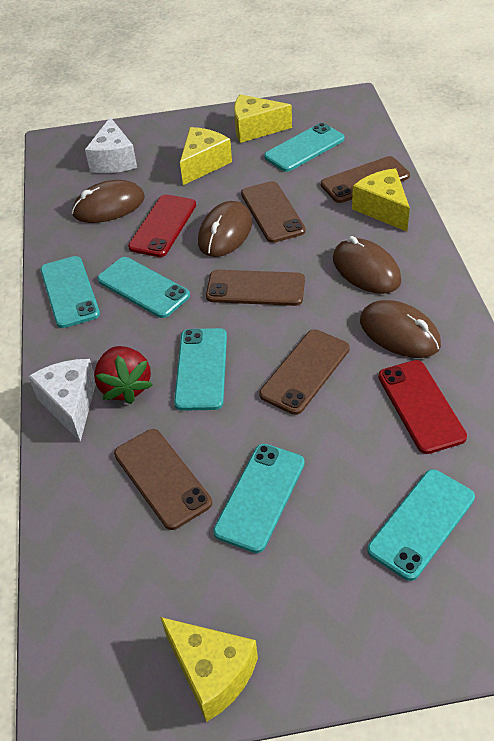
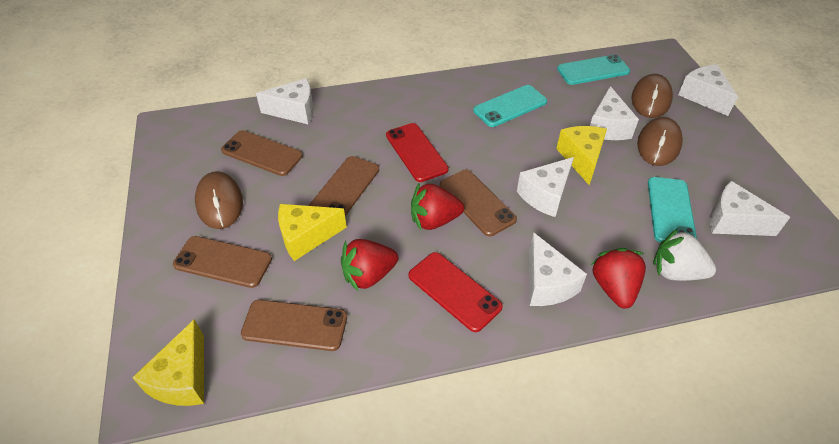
brown mouse: [72,180,145,223] [198,201,252,257] [333,236,401,294] [360,300,441,358] = 4 -> [195,171,243,229] [632,74,673,118] [637,117,683,166] = 3
red strawberry: [94,346,153,404] = 1 -> [341,239,398,292] [411,183,464,230] [591,248,646,308] = 3
turquoise phone: [40,256,100,328] [97,257,190,318] [174,328,227,411] [213,444,305,553] [264,123,345,172] [367,469,475,581] = 6 -> [473,85,547,127] [557,54,630,85] [648,177,697,243] = 3
white cheese: [28,359,96,442] [85,117,137,173] = 2 -> [256,78,314,124] [517,157,574,217] [529,232,587,306] [590,86,639,140] [678,64,738,116] [710,181,790,236] = 6
white strawberry: none = 0 -> [653,228,716,281] = 1
yellow cheese: [160,617,258,722] [180,127,232,185] [234,94,292,143] [352,168,410,232] = 4 -> [132,319,204,406] [278,204,347,261] [556,126,607,185] = 3

